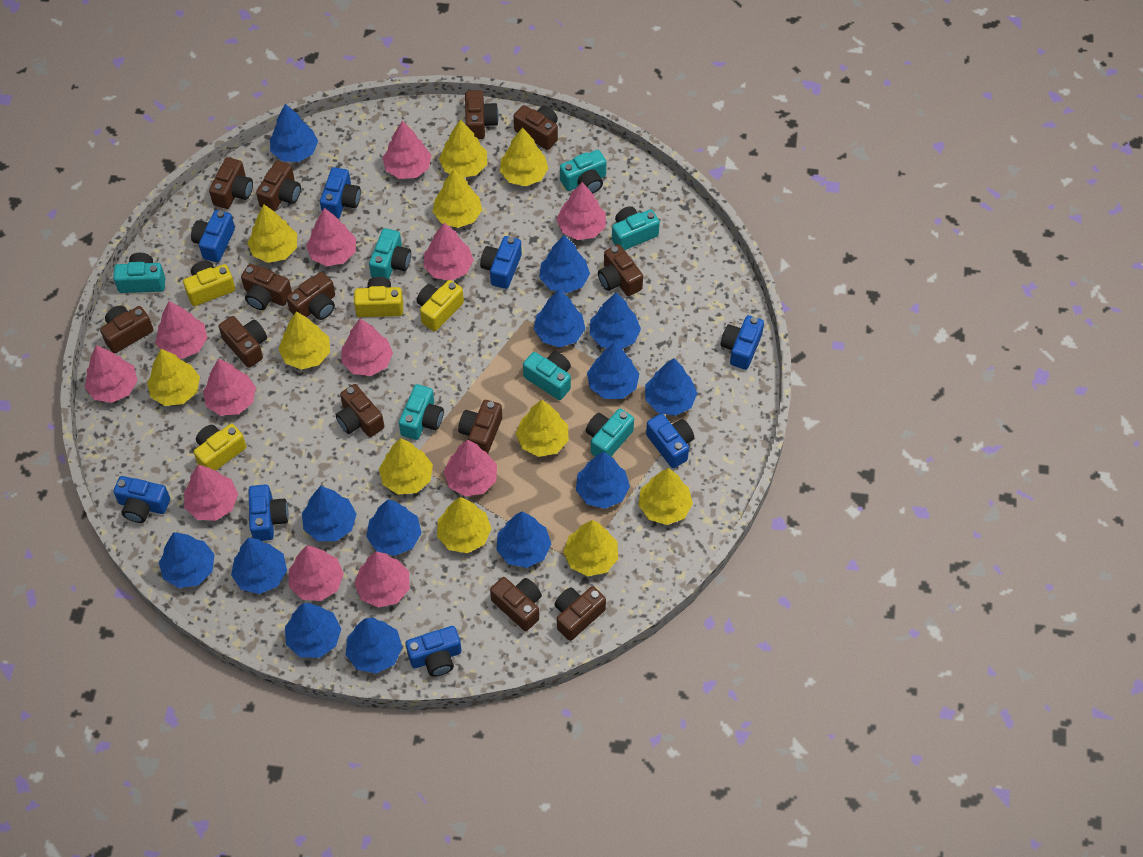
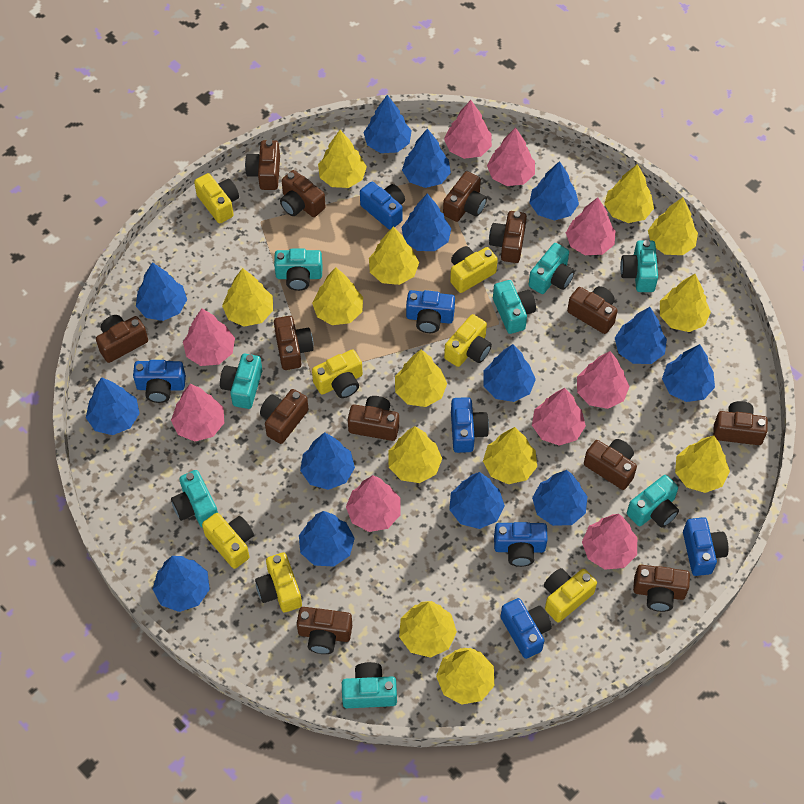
blue camera: [113,476,170,523] [191,210,235,262] [249,485,289,541] [320,167,361,219] [406,626,462,677] [480,236,522,289] [646,413,694,468] [721,315,764,370] = 8 -> [133,360,186,403] [360,182,405,230] [406,290,455,333] [451,397,489,453] [494,522,548,567] [500,598,552,659] [683,517,729,576] = 7
pink tree: [85,345,138,403] [155,301,207,359] [184,465,238,521] [203,359,256,416] [289,546,344,601] [306,208,356,266] [341,319,393,376] [354,552,410,608] [382,121,431,179] [423,223,474,280] [443,439,497,496] [556,182,606,240] = 12 -> [171,384,224,441] [183,309,235,366] [346,475,400,532] [444,100,492,159] [487,127,535,186] [532,388,586,446] [566,197,615,255] [577,351,630,409] [582,514,637,569] = 9
turquoise camera: [113,253,165,293] [369,228,411,279] [399,384,444,440] [523,352,571,400] [560,150,606,193] [586,409,634,456] [612,206,660,250] = 7 -> [171,470,218,528] [220,354,262,409] [274,249,323,291] [342,662,397,708] [493,280,536,334] [528,243,575,294] [620,240,658,292] [627,475,679,527] = 8
yellow camera: [183,260,235,306] [193,424,246,471] [354,277,403,317] [417,280,464,331] = 4 -> [194,173,239,223] [202,513,254,569] [255,552,302,612] [312,349,363,398] [444,314,492,367] [450,246,498,293] [544,568,597,622] = 7
yellow tree: [147,349,200,406] [247,205,297,263] [278,312,330,370] [379,438,433,495] [432,169,482,228] [437,497,492,553] [439,119,487,178] [500,127,548,186] [516,400,569,457] [563,520,618,576] [638,468,693,525] = 11 -> [222,268,273,327] [312,267,363,325] [318,130,367,188] [369,227,419,285] [388,426,442,483] [395,349,447,407] [399,601,457,658] [436,648,494,705] [483,427,537,484] [604,164,654,223] [648,197,698,255] [660,274,711,332] [675,436,730,493] = 13

